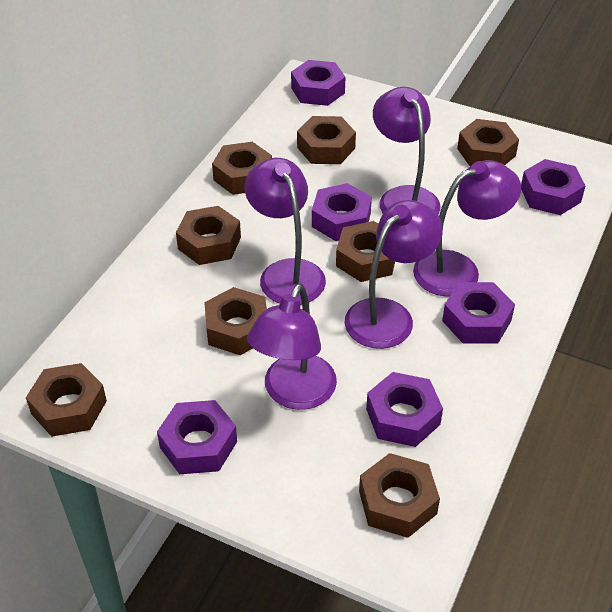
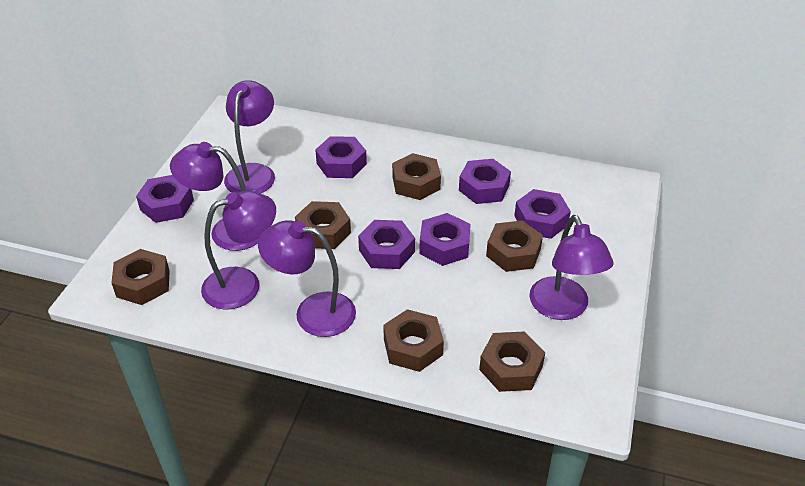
brown nut: [26,363,107,437] [176,206,241,265] [204,287,267,355] [212,142,272,195] [297,116,356,164] [336,221,395,282] [359,453,440,538] [457,119,519,166] = 8 -> [111,249,170,305] [295,201,351,249] [383,309,444,372] [392,153,441,200] [479,331,545,392] [486,220,543,272] = 6

